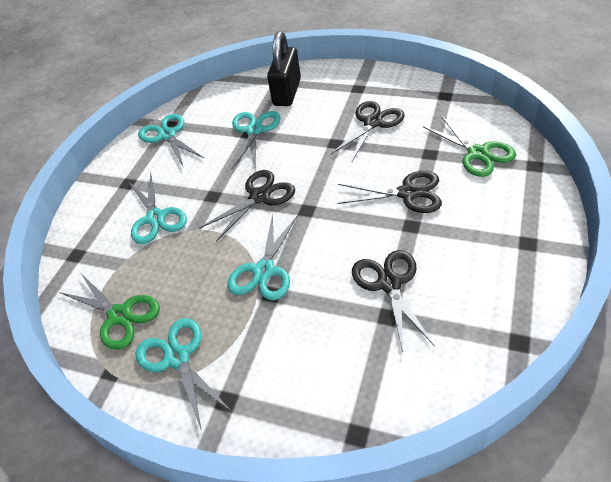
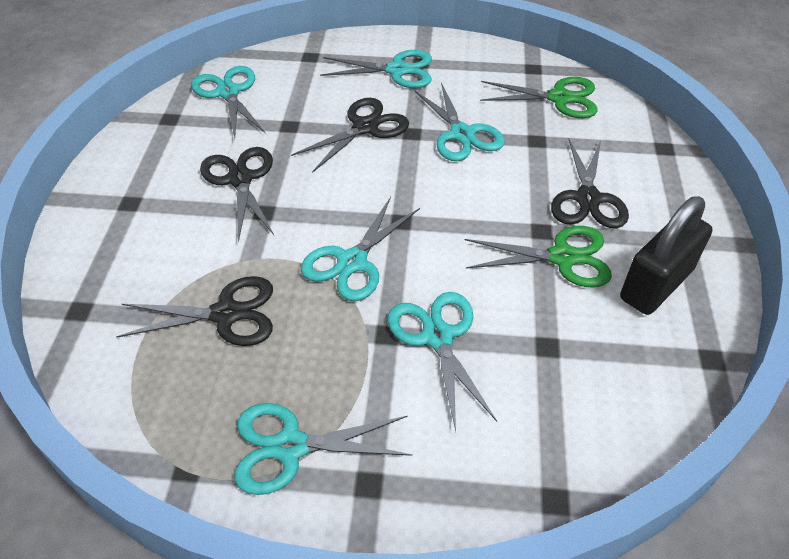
turquoise scissors: [128,172,187,244] [136,318,231,431] [138,114,205,166] [227,213,298,300] [232,111,281,169] = 5 -> [191,66,266,138] [235,403,412,495] [301,197,420,301] [320,50,432,88] [388,292,497,431] [414,83,505,161] = 6

